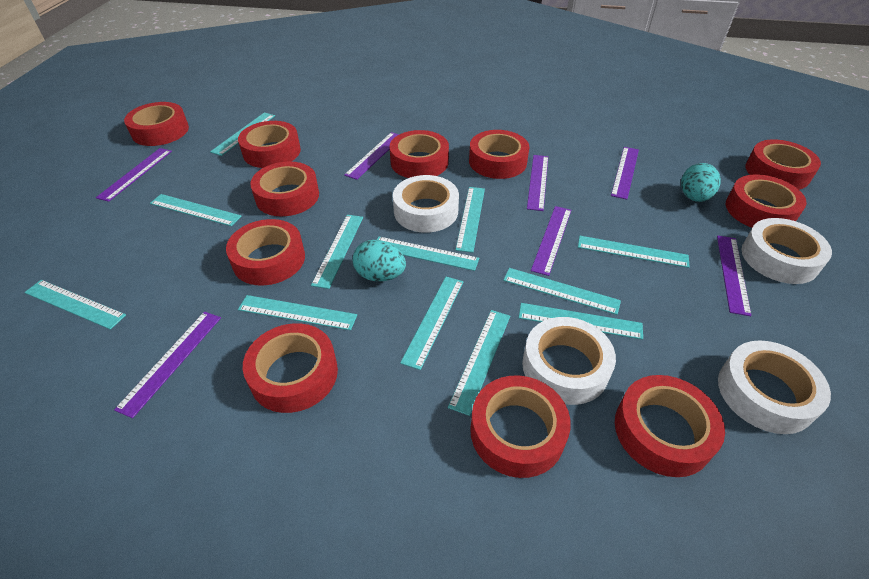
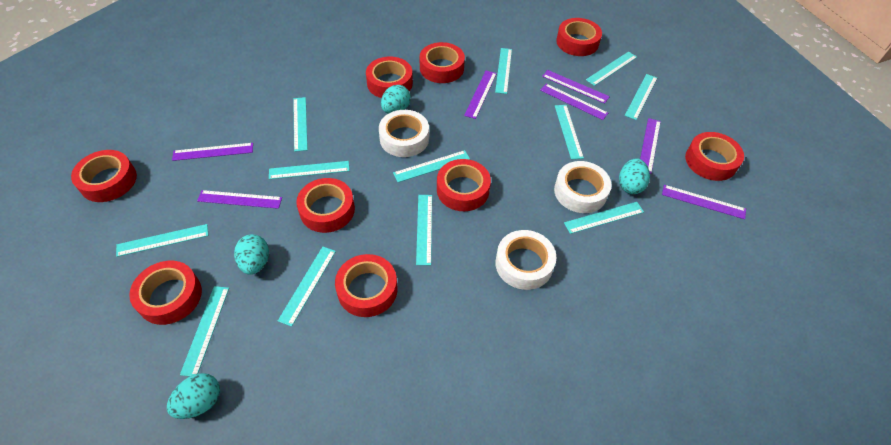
red tape: [124,102,189,146] [226,219,305,286] [238,121,301,168] [243,323,338,413] [250,161,319,216] [390,130,449,178] [469,130,529,179] [470,376,571,478] [615,375,725,477] [726,174,806,228] [746,140,821,190] = 11 -> [71,150,137,202] [129,261,202,325] [296,178,355,233] [335,254,398,317] [366,57,413,98] [420,42,465,83] [437,159,491,211] [556,18,602,56] [685,132,744,181] = 9
turquoise egg: [353,240,406,281] [681,163,721,202] = 2 -> [167,373,220,419] [234,234,269,275] [381,85,411,114] [619,158,650,194] = 4
white tape: [393,175,459,233] [522,317,616,405] [718,340,831,434] [741,218,832,284] = 4 -> [379,110,429,157] [495,230,557,290] [554,161,612,213] = 3

